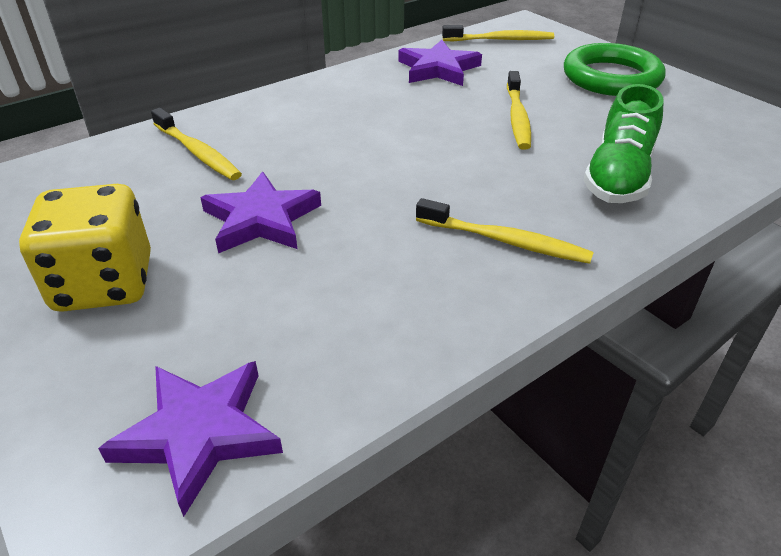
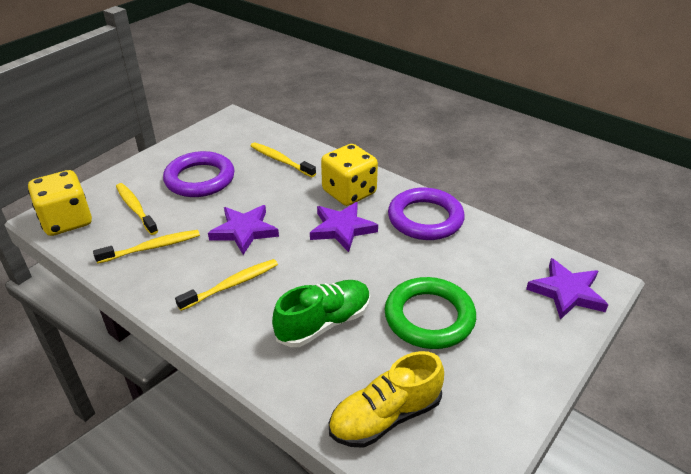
purple ring: none = 0 -> [163,151,235,197] [388,187,465,240] = 2
yellow dice: [19,184,151,312] = 1 -> [28,170,92,236] [321,144,378,206] = 2
yellow shoe: none = 0 -> [329,351,444,448] = 1

